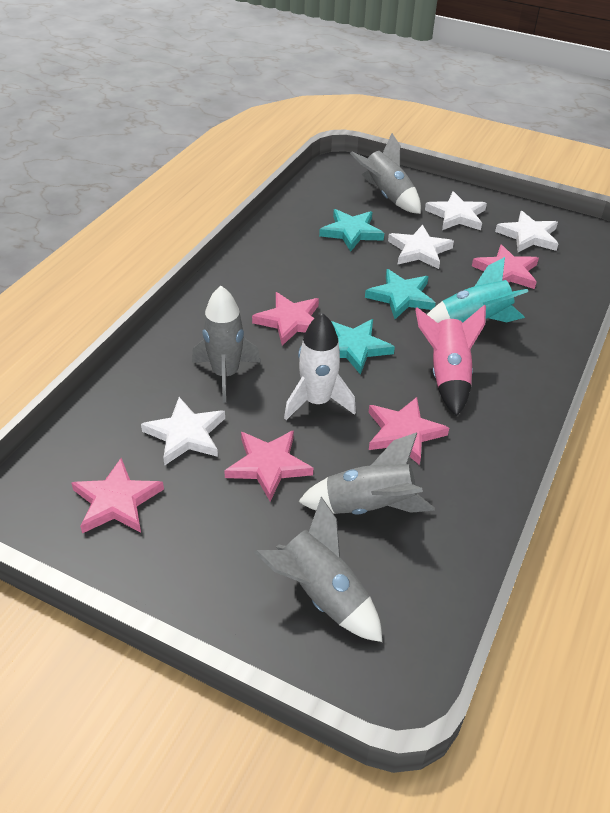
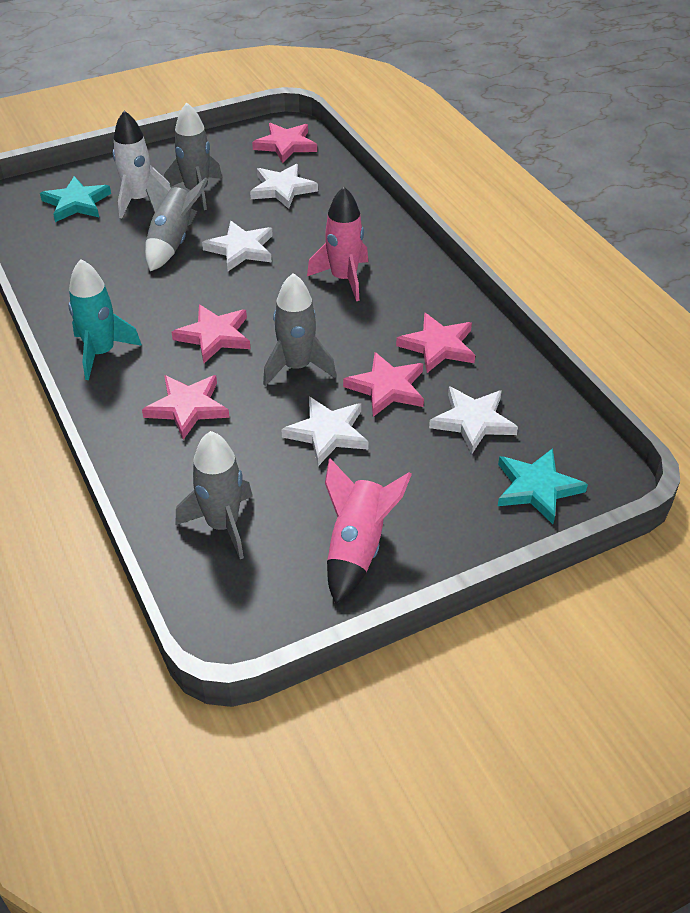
pink rocket: [415,304,486,416] = 1 -> [307,187,368,301] [325,458,412,604] = 2
turquoise star: [319,209,384,252] [331,319,395,375] [365,269,436,319] = 3 -> [40,176,111,222] [498,448,588,524] = 2

